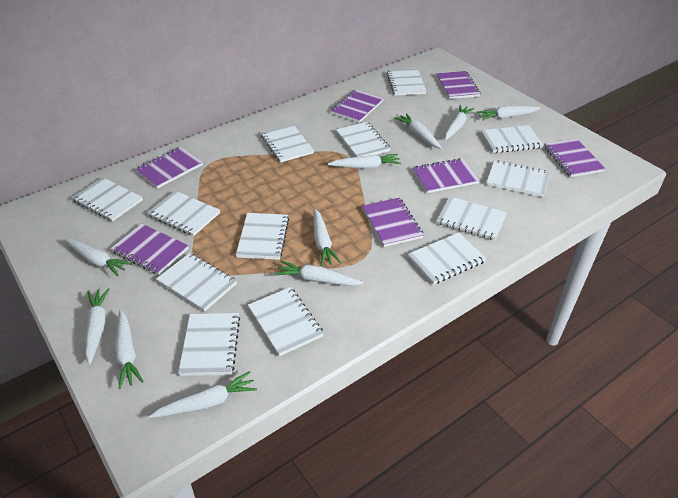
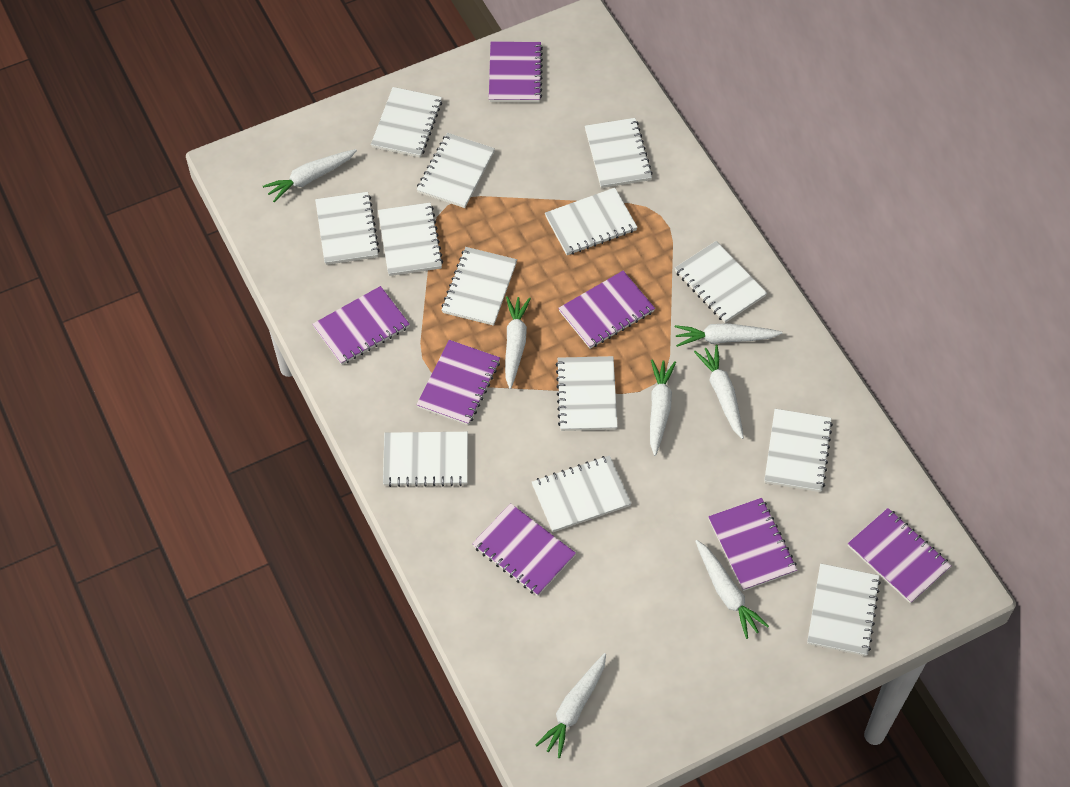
white carrot: [64,238,132,277] [85,288,109,365] [115,310,144,389] [149,371,257,418] [275,261,364,286] [313,209,341,266] [328,154,401,168] [394,113,442,149] [445,105,474,140] [477,106,541,120] = 10 -> [263,149,357,202] [505,296,531,389] [536,653,606,758] [650,359,676,456] [675,323,782,347] [694,345,744,439] [695,540,769,639] = 7

